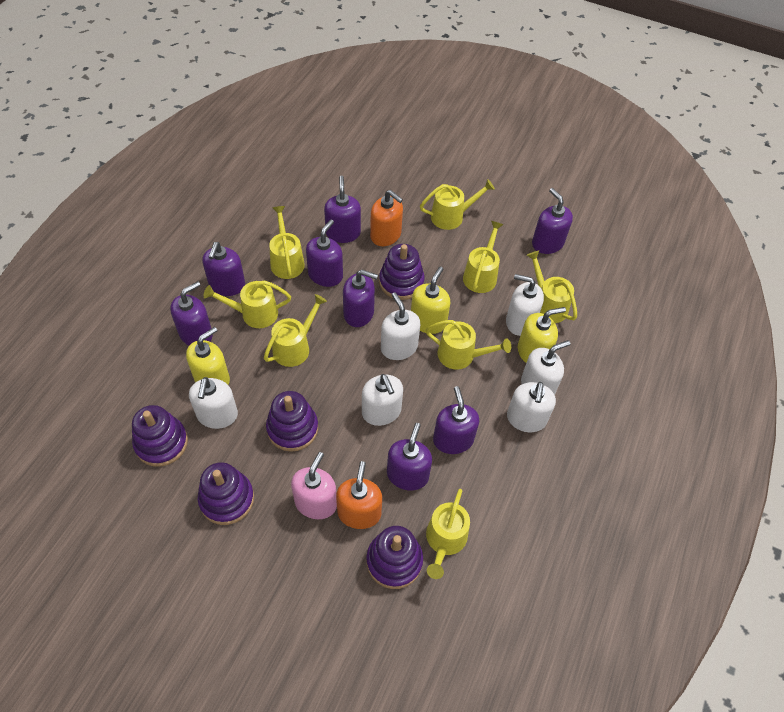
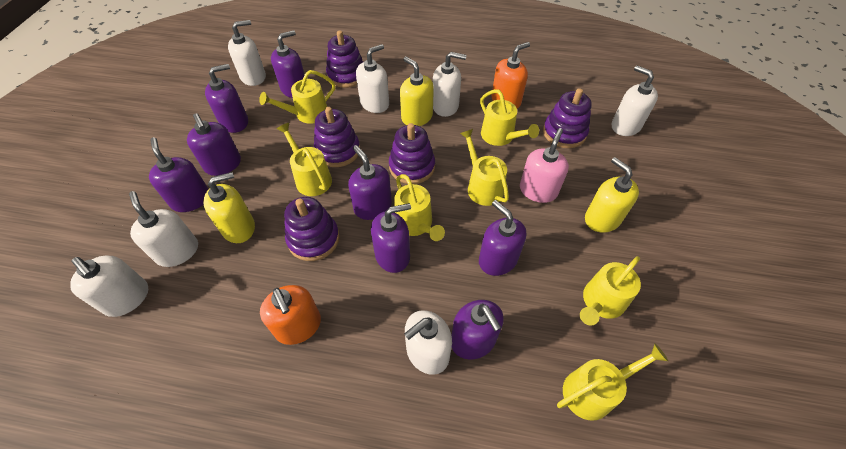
white soap dispenser: [189,377,238,429] [362,374,403,426] [381,293,420,360] [506,274,544,336] [507,382,556,432] [521,340,571,395] = 6 -> [70,256,148,317] [129,191,198,267] [228,20,266,86] [356,44,389,113] [404,310,452,375] [433,52,467,117] [612,66,658,136] = 7
yellow watering can: [204,281,291,328] [264,294,327,367] [269,206,305,279] [420,179,495,230] [426,320,511,369] [426,489,470,579] [463,221,504,293] [527,251,577,323] = 8 -> [259,70,335,124] [277,123,332,196] [394,174,445,241] [460,129,509,206] [480,89,539,146] [557,344,668,421] [580,256,641,325] = 7

